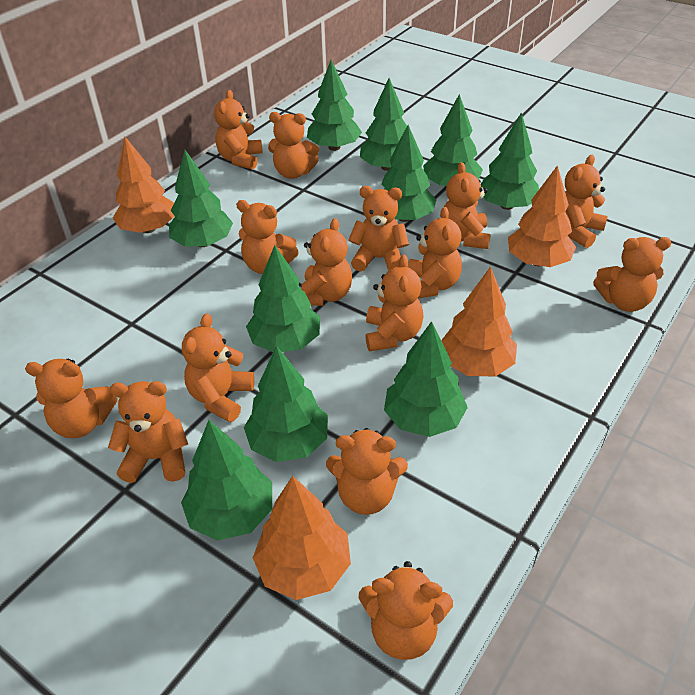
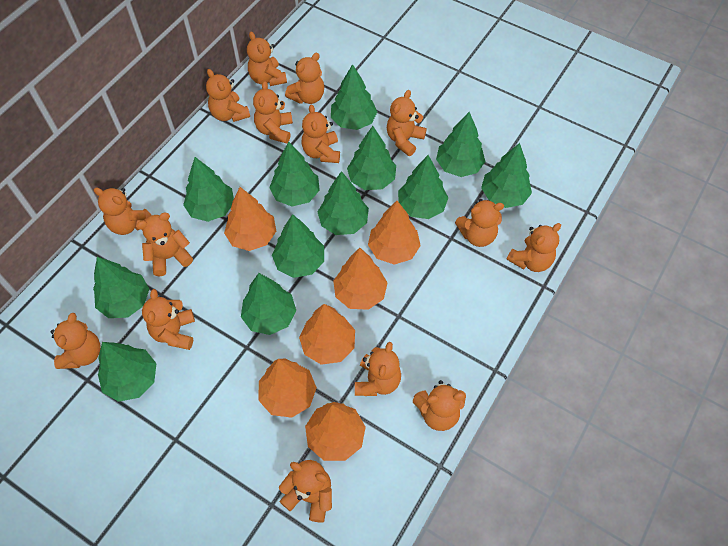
green tree: [169,150,233,247] [181,420,272,541] [244,346,328,462] [246,245,320,352] [307,60,362,151] [360,78,407,171] [382,125,437,222] [384,321,468,437] [423,94,483,187] [481,112,539,210] = 10 -> [93,257,149,318] [98,342,157,402] [183,157,234,222] [241,273,296,335] [269,141,320,206] [272,214,324,278] [318,171,369,235] [331,64,377,130] [347,126,396,190] [398,155,448,219] [436,112,485,177] [481,143,532,208] = 12
orange tree: [113,137,175,233] [253,476,351,600] [441,266,517,377] [508,165,576,267] = 4 -> [224,187,276,251] [258,359,317,418] [299,304,355,365] [305,402,366,461] [333,248,388,310] [368,201,421,265] = 6

